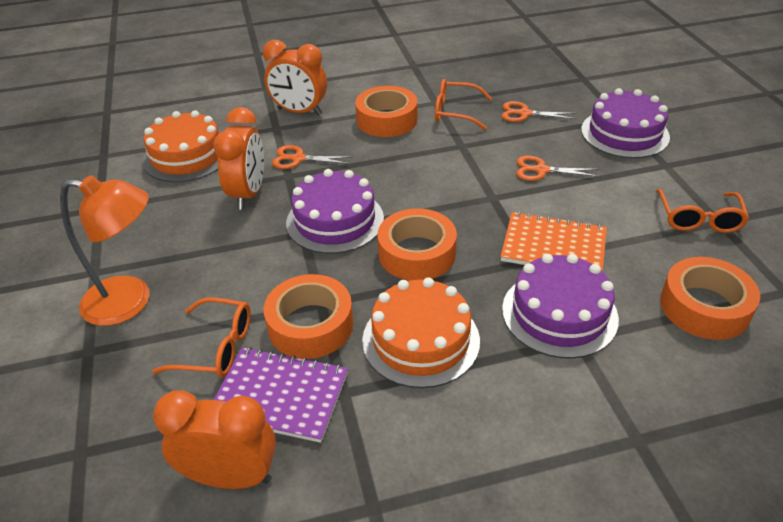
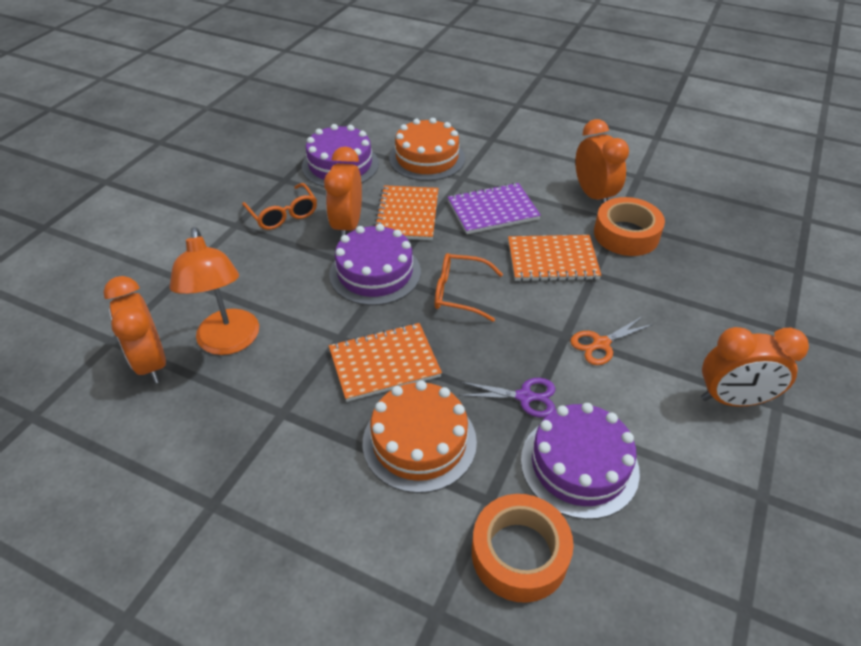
orange clock: [153,390,276,489] [214,107,264,209] [263,40,327,115] = 3 -> [103,276,166,384] [324,146,362,237] [575,119,629,204] [701,327,809,407] = 4
orange glasses: [152,297,251,378] [435,79,492,130] [656,189,749,233] = 3 -> [242,183,317,230] [435,253,503,322] = 2
orange notebook: [500,212,607,271] = 1 -> [329,323,442,402] [374,185,438,240] [508,235,601,282] = 3
orange scissors: [272,145,351,169] [502,101,576,122] [516,156,600,181] = 3 -> [570,316,654,365] = 1
orange tape: [264,274,353,359] [355,86,418,137] [378,208,457,280] [660,257,760,340] = 4 -> [472,494,574,603] [594,197,665,256] = 2
purple scissors: none = 0 -> [458,378,555,418] = 1

